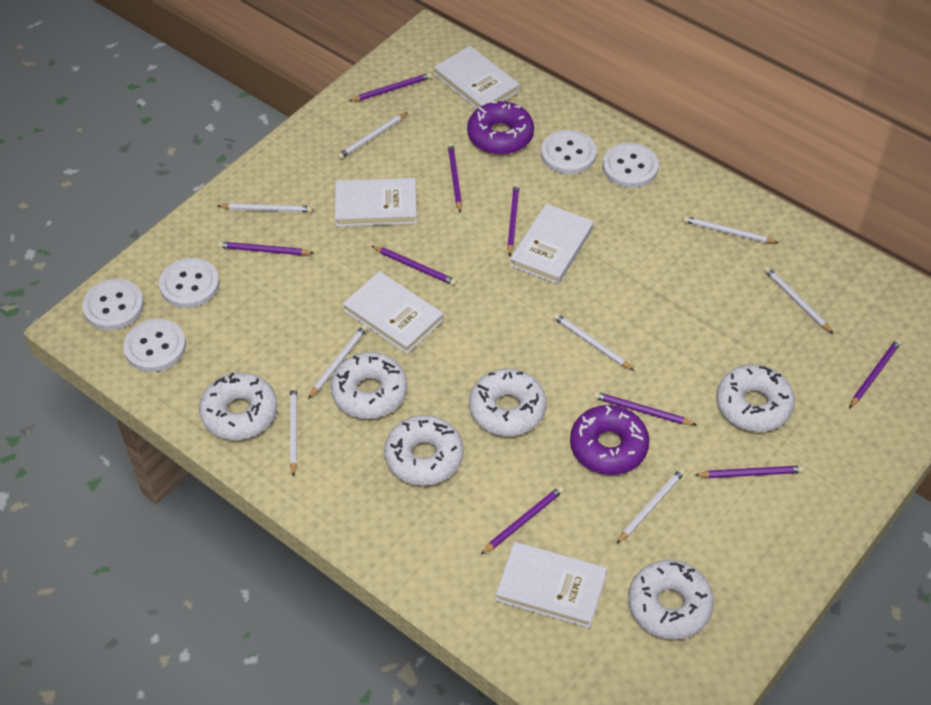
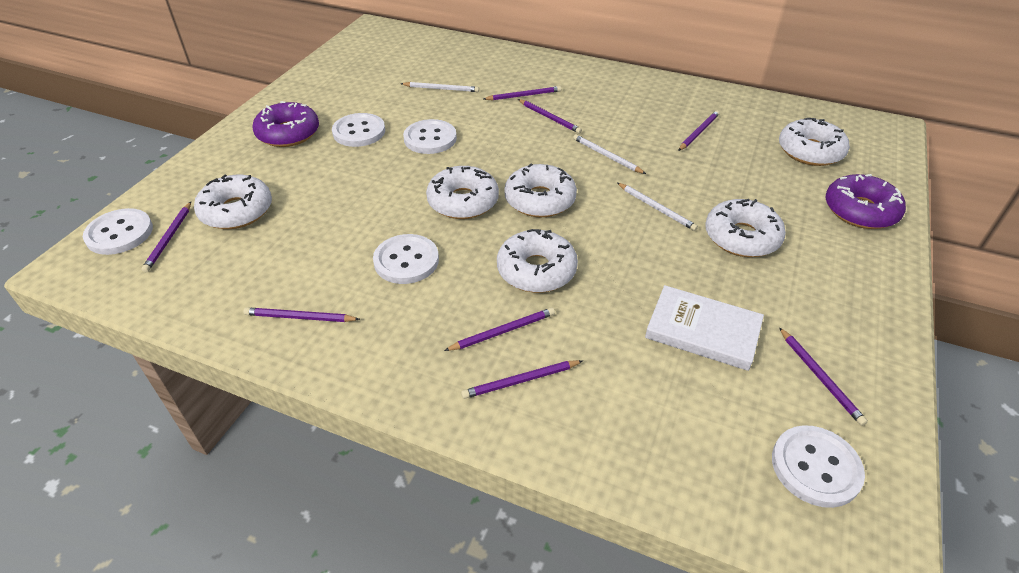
purple pencil: [218,242,313,255] [349,73,432,101] [372,246,457,286] [448,143,462,212] [480,486,564,555] [507,183,520,257] [593,392,697,425] [695,466,804,478] [849,339,901,409] = 9 -> [141,202,191,272] [243,307,360,322] [444,308,555,351] [461,360,583,399] [484,86,561,100] [518,99,582,134] [678,110,720,151] [779,327,868,426] = 8
white book: [335,178,417,227] [343,271,443,354] [434,46,520,109] [496,542,607,628] [510,204,594,284] = 5 -> [645,285,764,371] = 1
white pencil: [218,203,313,212] [290,386,297,477] [308,325,368,399] [337,112,408,159] [553,313,634,371] [616,468,685,544] [683,216,778,243] [764,267,833,334] = 8 -> [401,82,479,92] [573,134,646,174] [617,183,698,231] = 3

